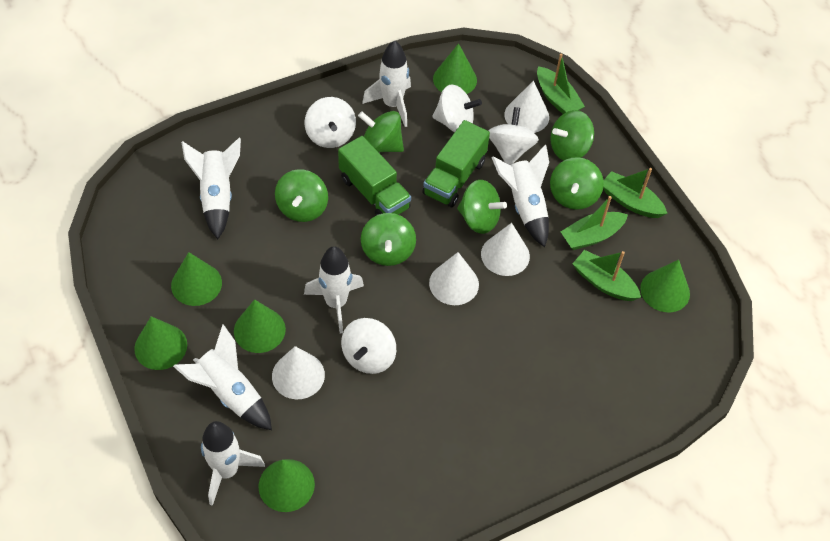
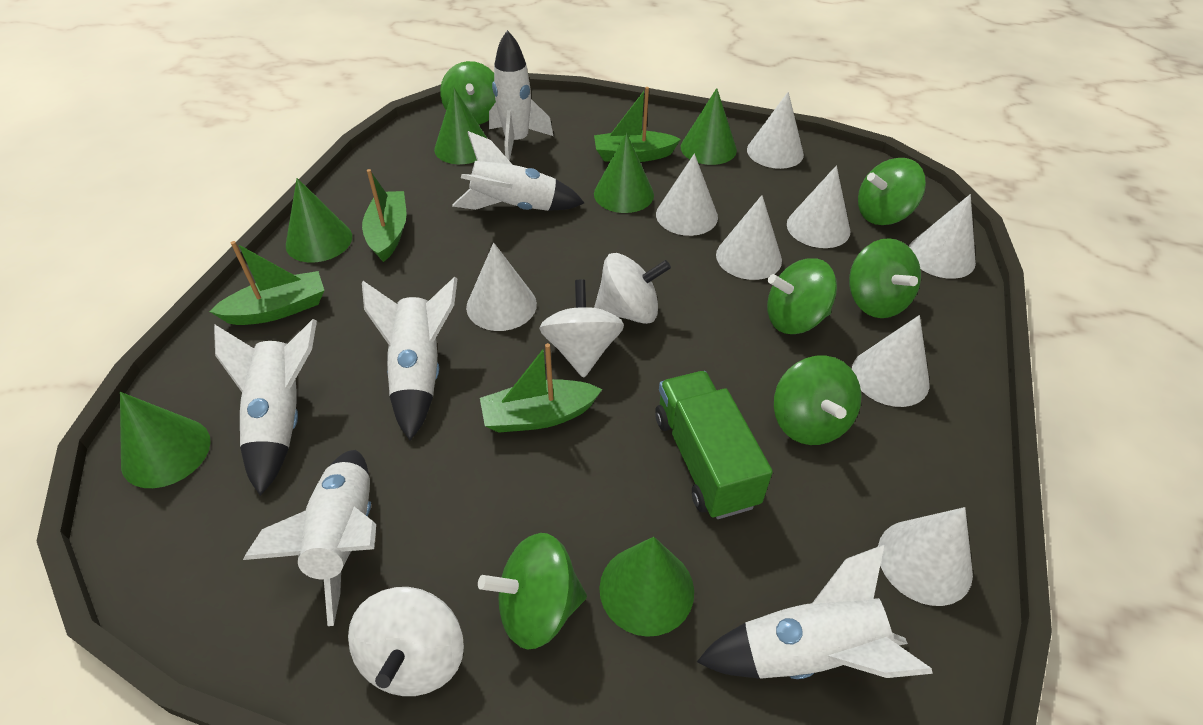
green truck: [338,136,411,215] [422,120,490,207] = 2 -> [655,371,773,519] = 1
white cone: [272,346,325,399] [429,252,479,305] [481,223,530,276] [504,80,549,133] = 4 -> [466,243,537,331] [656,154,718,236] [716,195,782,280] [747,92,804,169] [787,165,850,248] [852,315,930,407] [878,507,973,606] [909,194,976,279] = 8
white spinning top: [305,97,356,148] [341,318,396,374] [432,84,482,132] [489,107,539,165] = 4 -> [348,587,464,696] [539,280,624,378] [594,253,671,324] = 3

